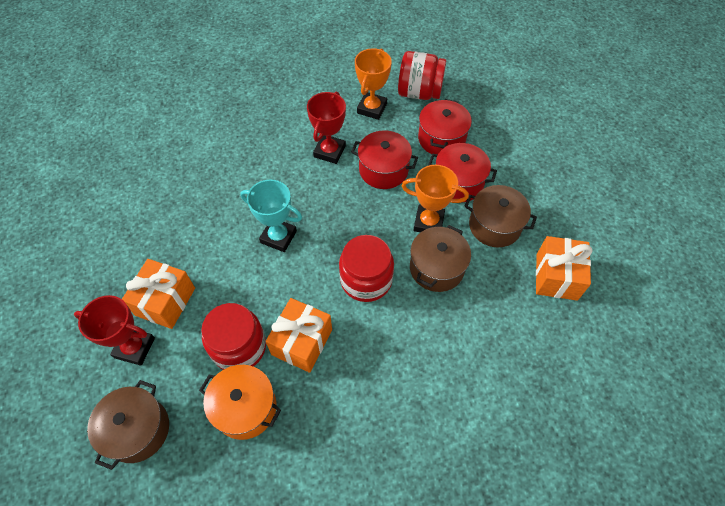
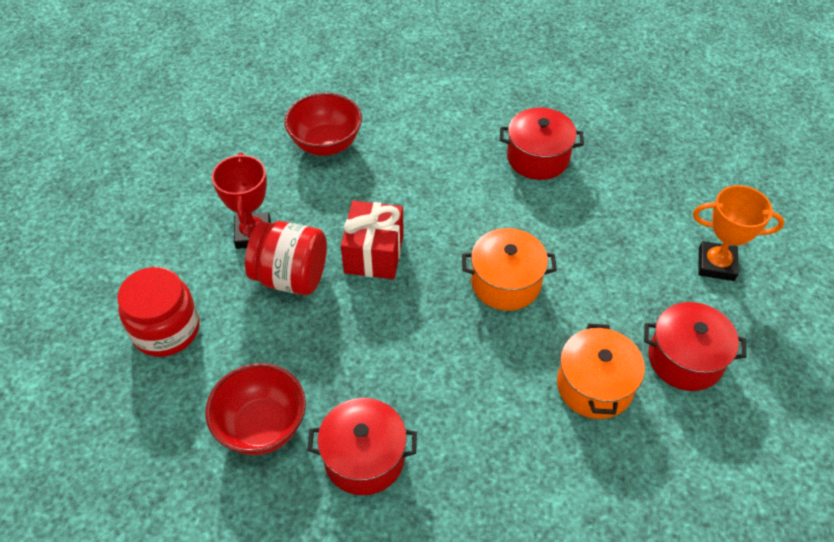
brown pot: [87,380,169,470] [410,225,471,292] [464,185,537,247] = 3 -> none = 0
orange gift: [122,259,195,329] [266,298,332,373] [536,236,592,301] = 3 -> none = 0
orange pot: [199,365,281,440] = 1 -> [462,228,557,311] [557,324,645,419] = 2
orange trophy: [355,48,392,120] [402,165,469,232] = 2 -> [693,185,784,281] = 1
red bowl: none = 0 -> [205,363,306,455] [284,93,362,156] = 2
red gift: none = 0 -> [341,201,404,279] = 1
red jar: [201,303,266,370] [339,235,394,302] [398,51,446,100] = 3 -> [117,267,200,357] [245,221,327,295] = 2
red trophy: [74,295,155,366] [307,92,346,164] = 2 -> [212,153,271,249] = 1
turquoise trophy: [240,180,302,252] = 1 -> none = 0

